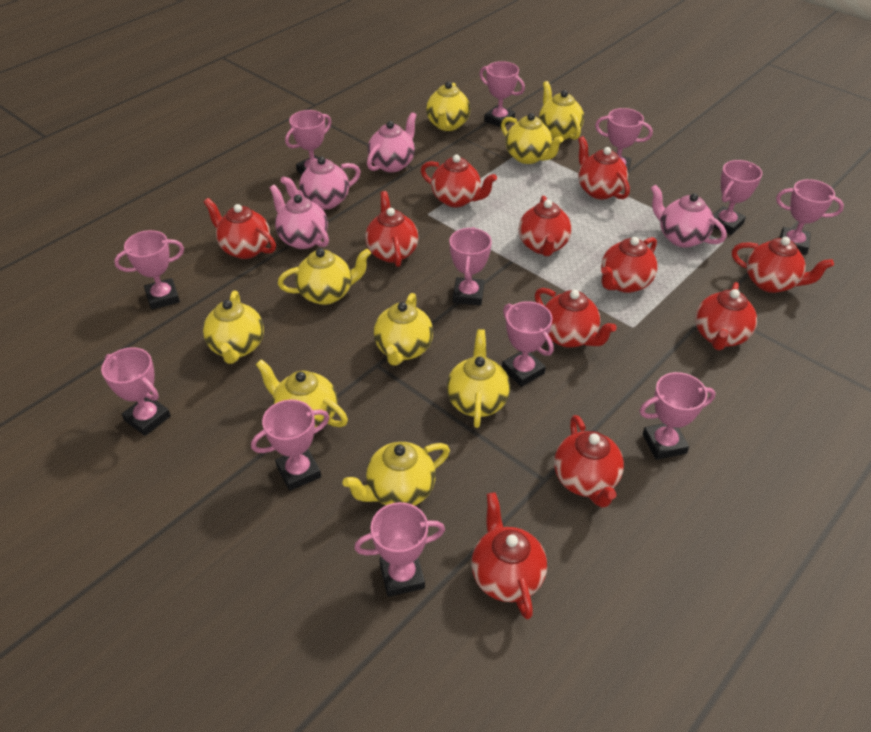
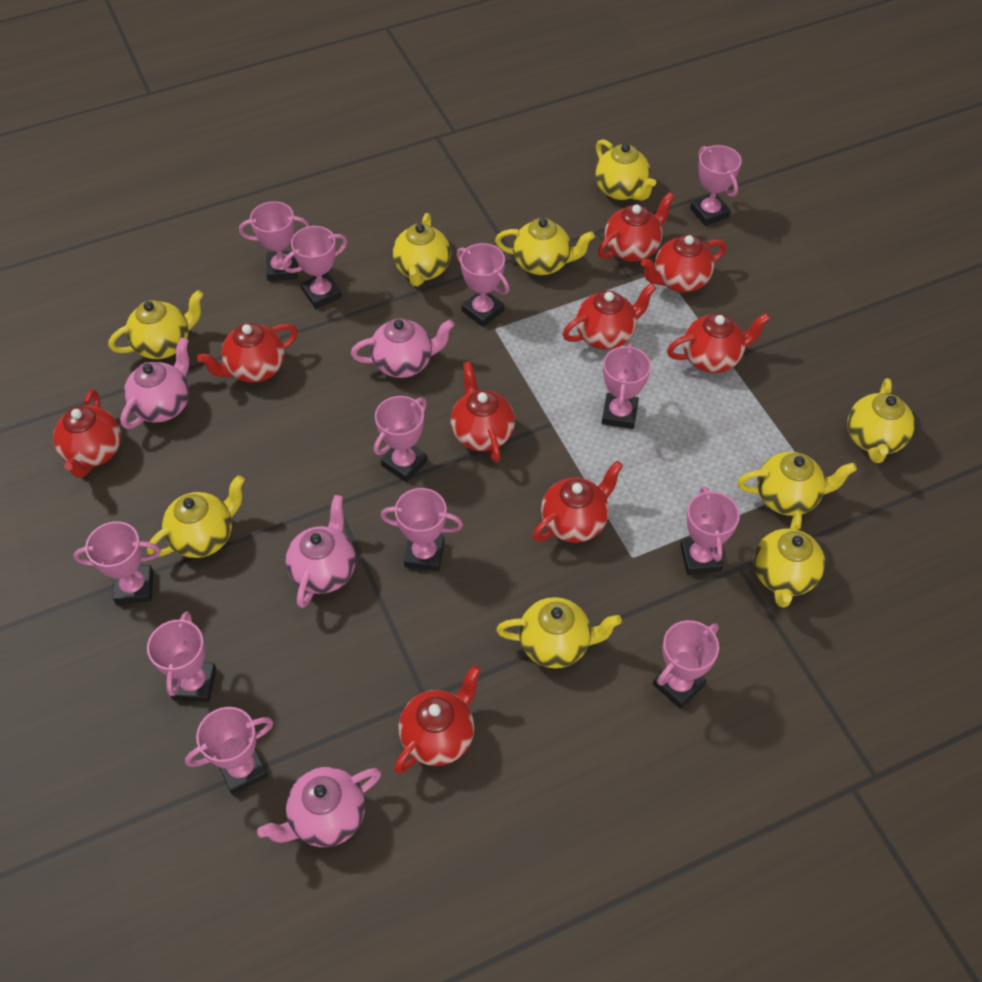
red teapot: [204,198,276,259] [365,191,419,267] [421,155,497,207] [471,492,547,620] [519,196,572,256] [535,288,617,348] [554,415,624,508] [578,136,630,199] [601,237,658,293] [695,282,757,350] [732,237,834,293] = 11 -> [53,390,121,478] [197,323,298,382] [394,665,481,774] [450,361,515,462] [532,461,623,543] [562,283,656,350] [598,192,675,262] [641,235,726,292] [667,313,770,373] = 9

